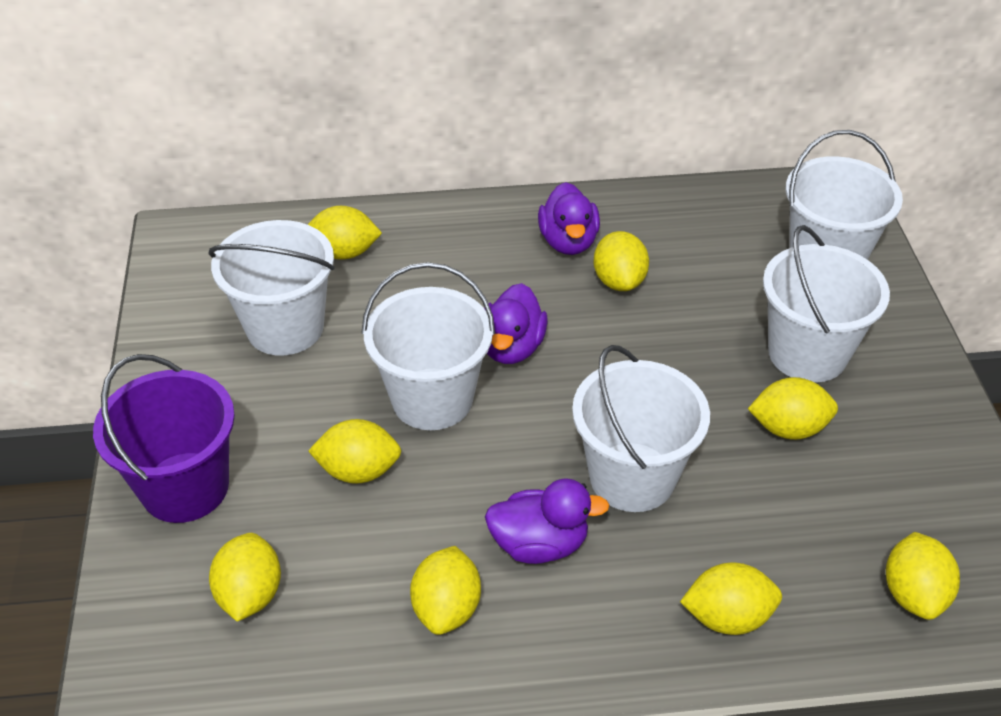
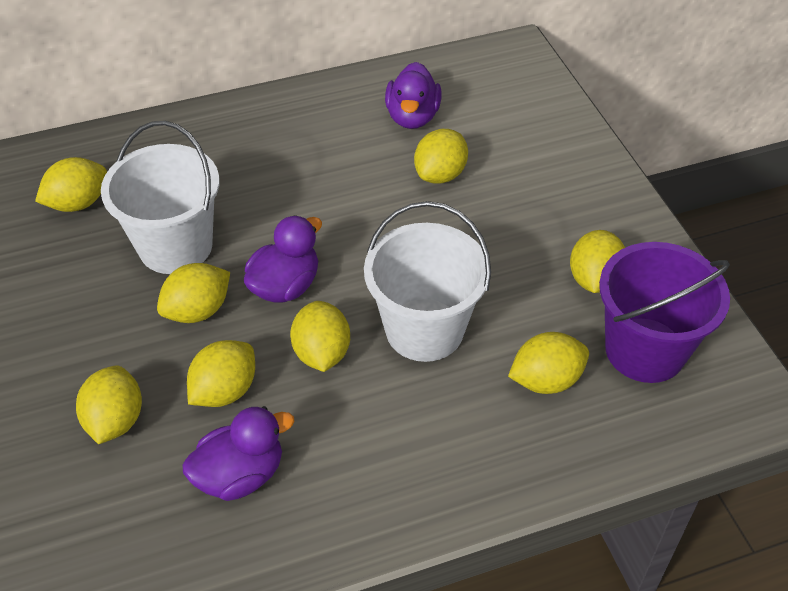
white bucket: [209,220,335,356] [361,262,495,430] [572,345,710,512] [763,225,890,383] [786,130,903,260] = 5 -> [101,121,220,274] [364,201,491,362] = 2

